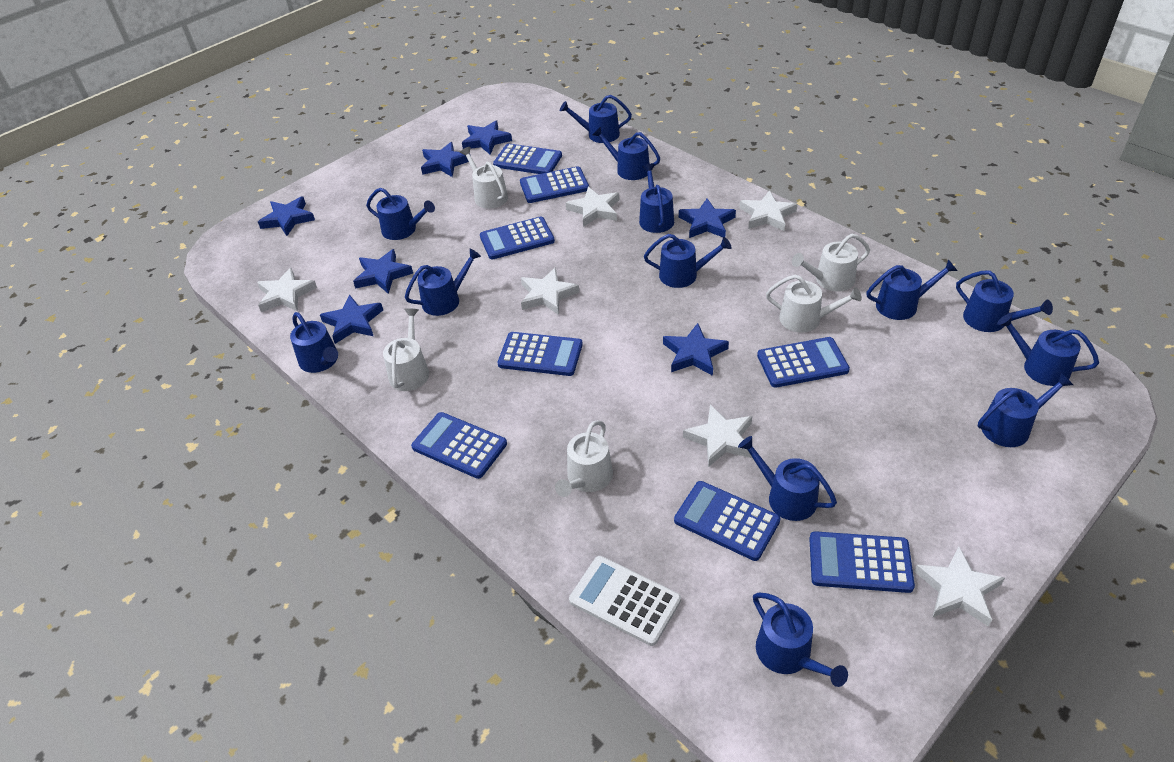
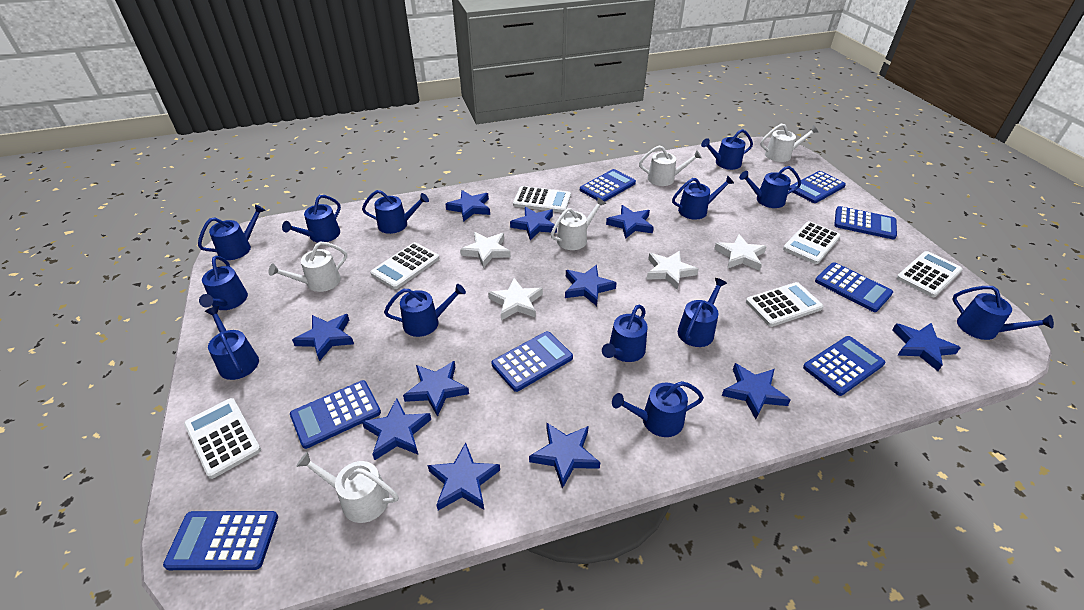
blue star: [258,196,315,236] [320,295,383,344] [353,249,413,294] [421,142,471,177] [462,120,512,155] [663,323,729,376] [679,198,736,238] = 7 -> [292,314,354,361] [362,398,431,460] [403,361,469,417] [428,443,500,510] [445,190,490,222] [510,207,557,240] [529,423,601,489] [565,265,617,306] [606,205,654,239] [722,363,791,419] [892,323,961,371] = 11
white calculator: [569,556,681,646] = 1 -> [184,398,261,479] [370,242,439,289] [513,186,571,213] [746,282,823,327] [783,221,841,264] [897,251,962,297] = 6
white star: [257,268,317,312] [521,267,579,315] [566,187,619,227] [683,405,752,467] [739,190,797,231] [914,546,1005,627] = 6 -> [460,232,511,268] [488,278,543,320] [646,251,699,290] [714,234,767,271] = 4

